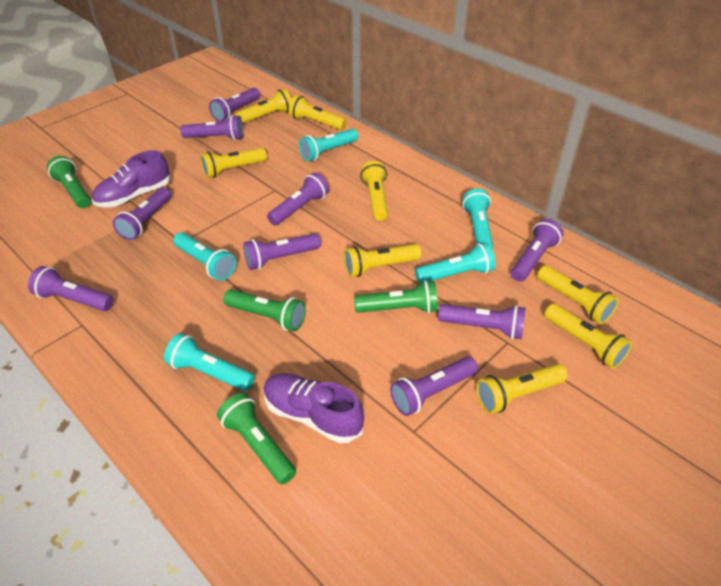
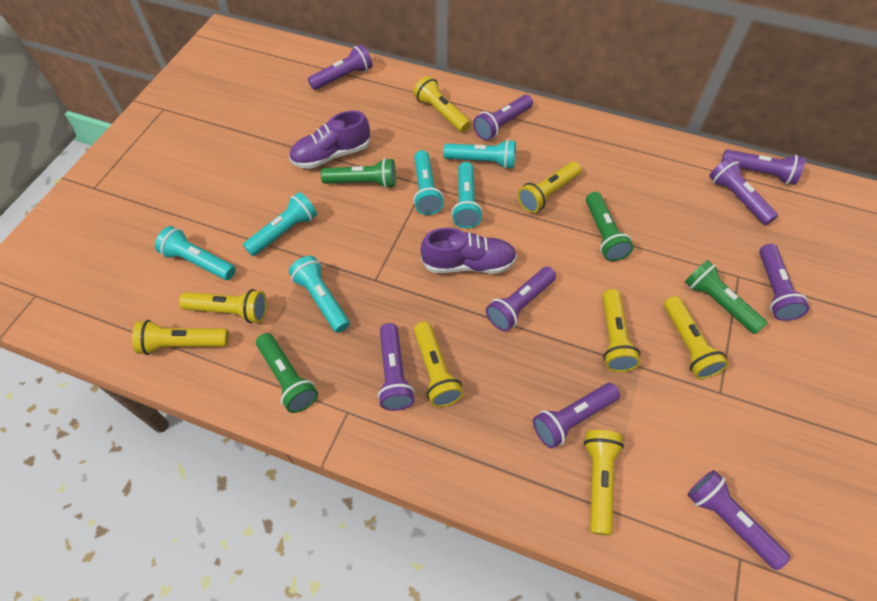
turquoise flashlight: [164,333,255,391] [173,232,236,281] [299,129,358,161] [415,242,496,283] [462,189,493,249] = 5 -> [155,226,236,280] [243,192,317,256] [289,256,350,333] [413,150,444,215] [443,139,516,169] [452,162,483,228] = 6

